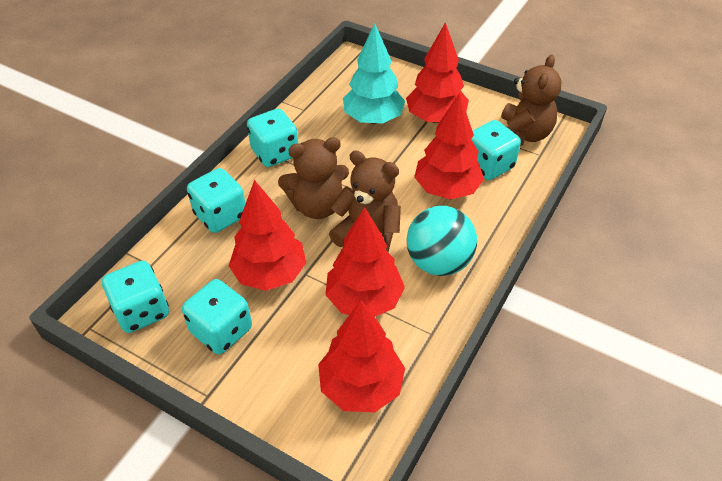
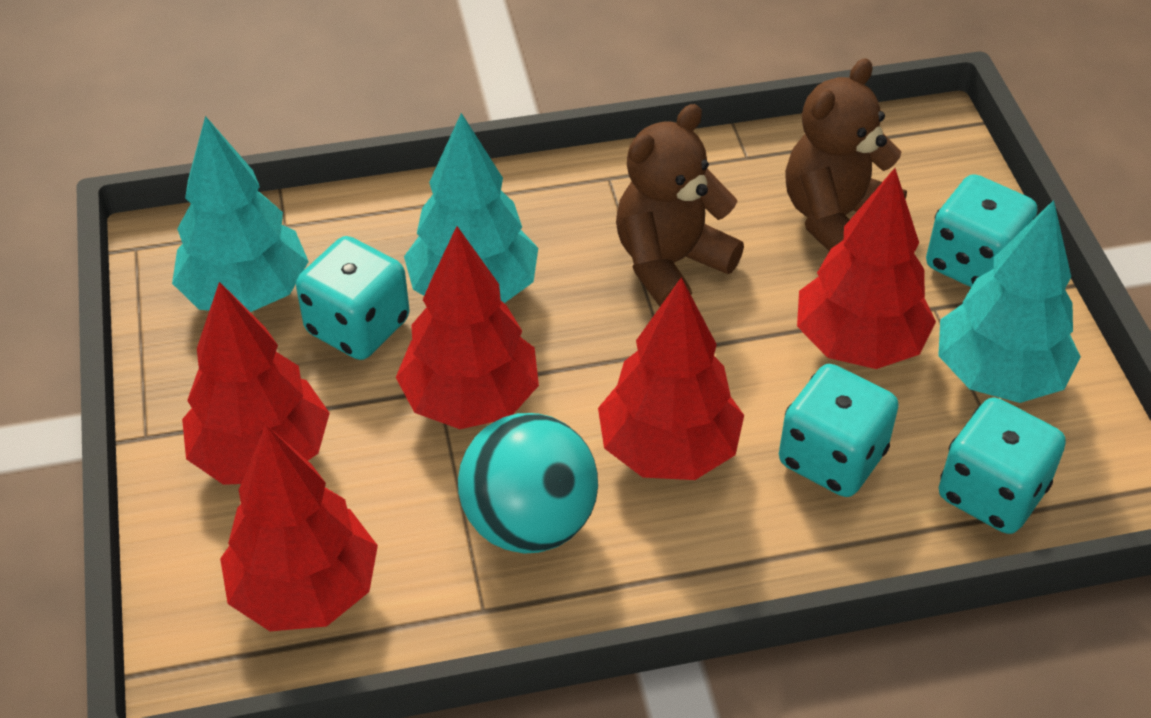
brown teddy bear: [278,137,349,219] [329,151,401,252] [501,55,562,146] = 3 -> [616,104,744,307] [785,58,907,251] = 2
turquoise dice: [102,261,169,333] [182,279,252,354] [187,168,246,233] [247,109,298,167] [471,120,521,180] = 5 -> [296,236,410,360] [779,364,899,497] [926,174,1038,287] [939,398,1066,534] = 4
turquoise tree: [343,23,405,124] = 1 -> [172,116,309,312] [404,113,538,303] [938,200,1081,403] = 3

